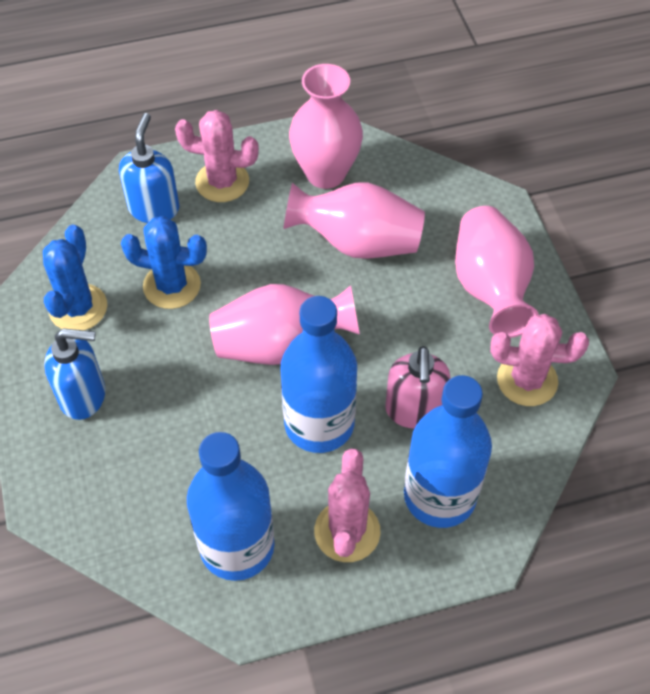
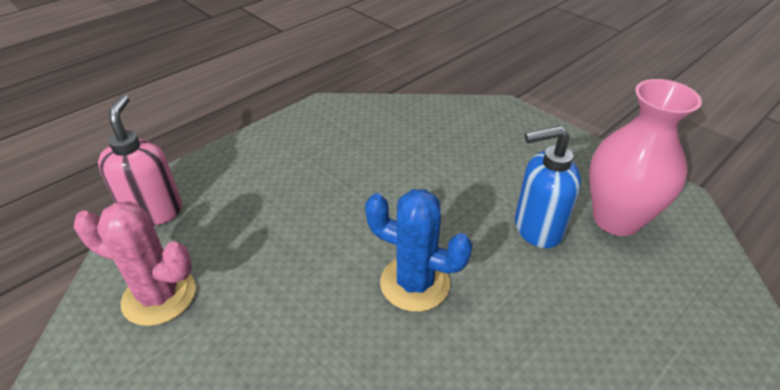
blue bottle: [187,432,275,581] [280,296,357,453] [404,375,492,528] = 3 -> none = 0
blue cactus: [43,225,107,330] [121,216,207,309] = 2 -> [365,189,473,312] = 1
blue soap dispenser: [44,328,105,420] [119,113,179,223] = 2 -> [515,126,581,248] = 1
pink cactus: [175,110,259,202] [314,448,381,562] [490,314,589,406] = 3 -> [74,201,196,326] = 1
pink vase: [209,284,360,365] [283,182,425,259] [289,64,363,189] [455,206,539,338] = 4 -> [589,79,702,236] = 1

